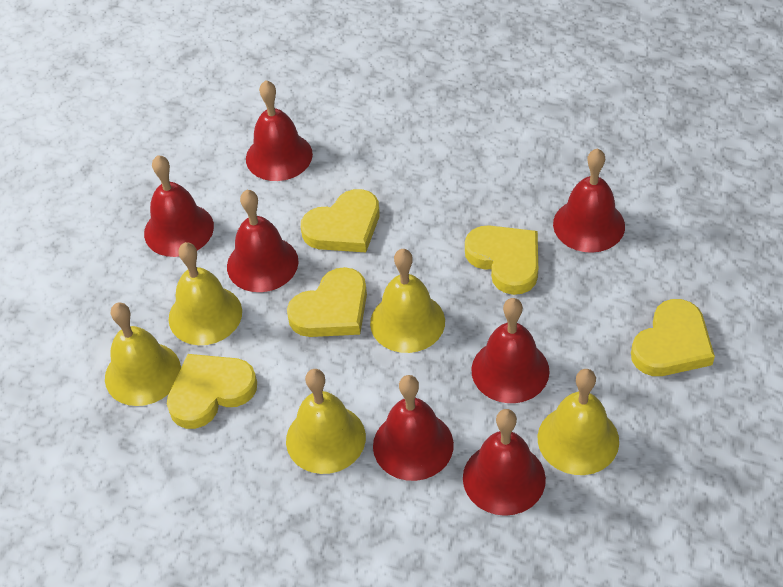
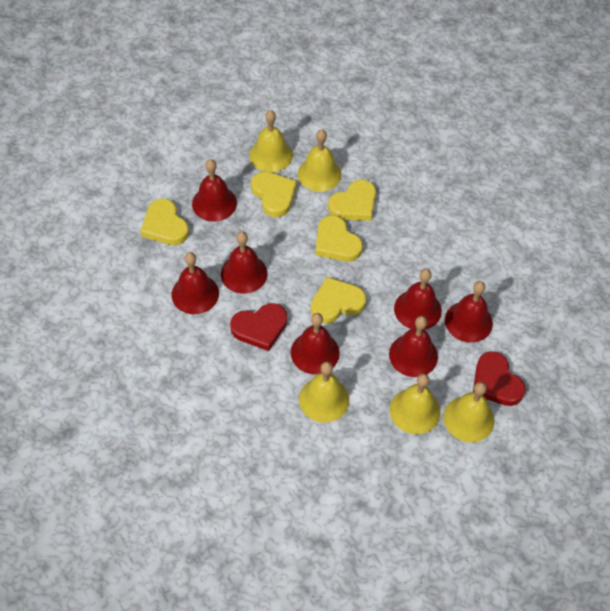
red heart: none = 0 -> [230,303,287,351] [473,351,525,406] = 2

